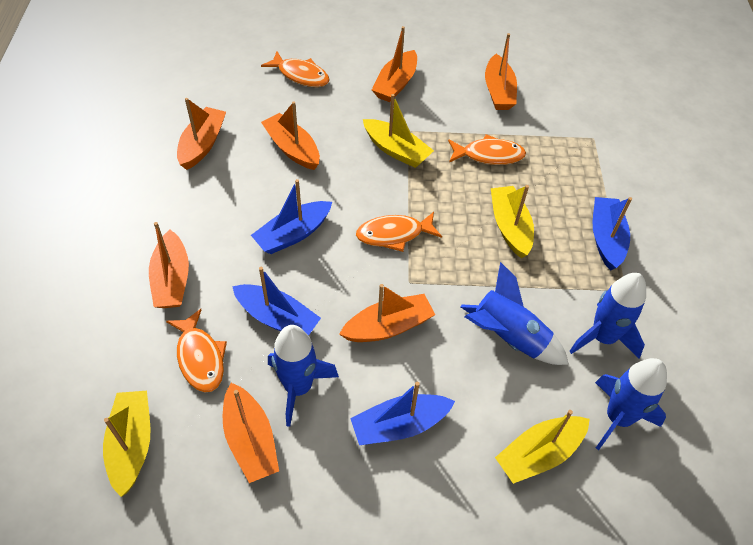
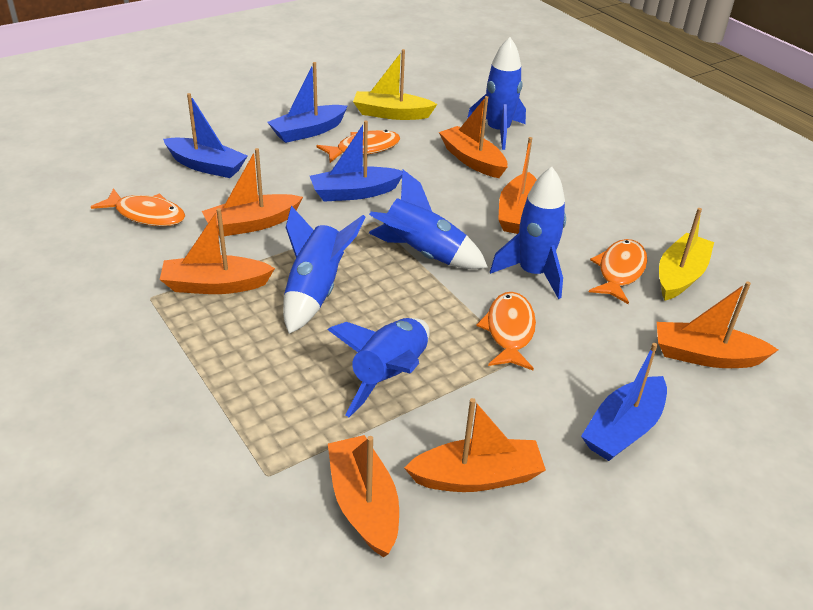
blue rocket: [268,325,339,427] [460,262,569,365] [569,273,646,359] [595,358,667,450] = 4 -> [283,206,366,334] [327,318,430,417] [369,169,488,269] [467,37,526,150] [490,167,566,299] = 5
yellow boat: [103,391,151,497] [363,94,434,168] [491,185,534,258] [495,410,590,484] = 4 -> [353,49,437,120] [659,208,714,301] = 2

